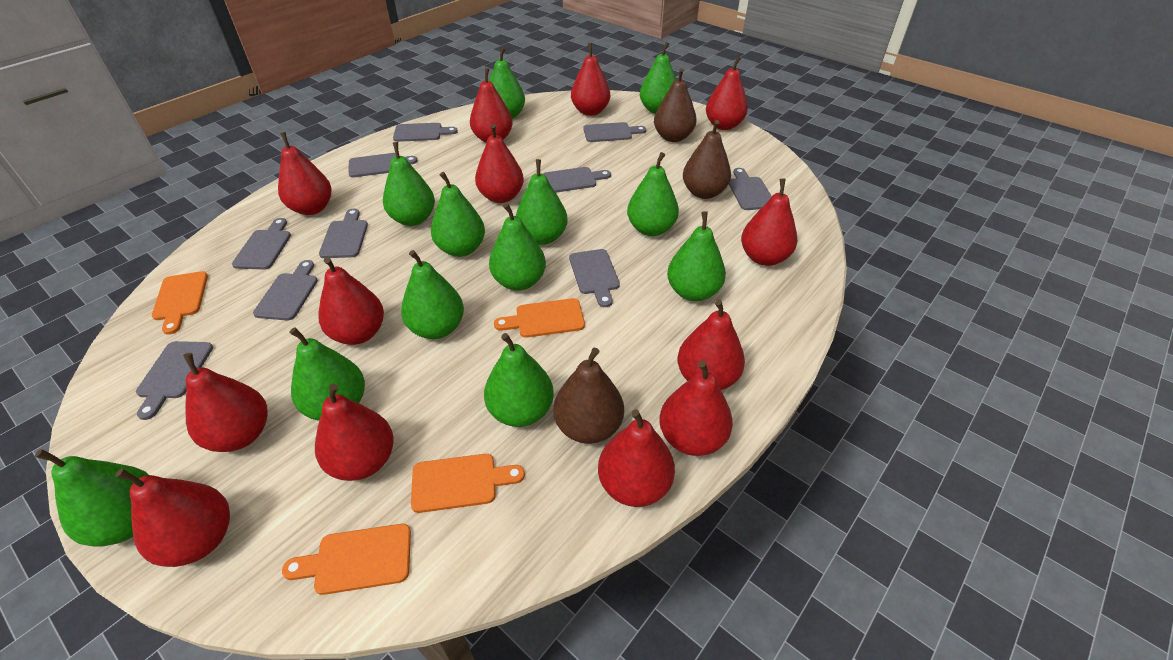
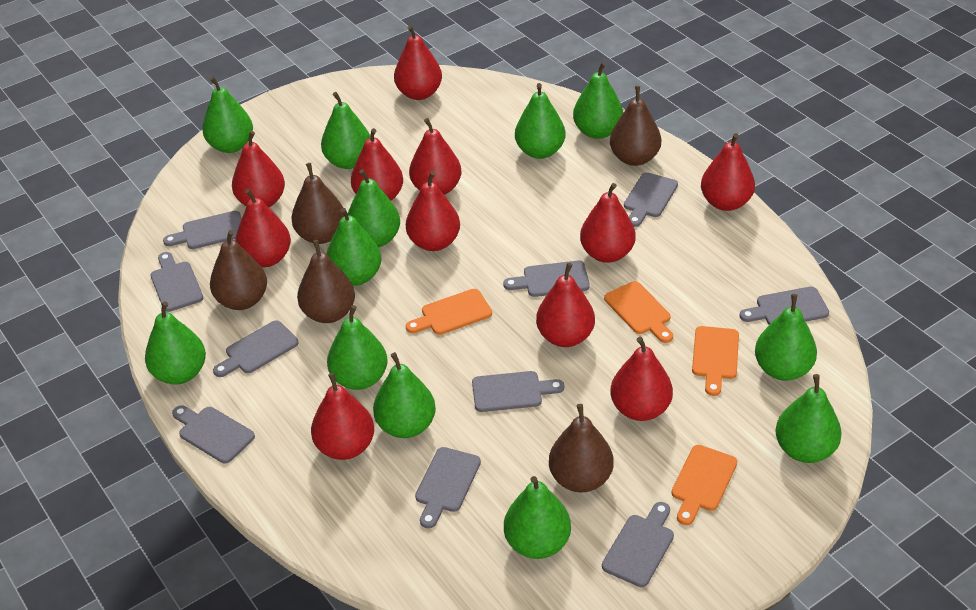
brown pear: [554,348,624,444] [654,68,696,142] [683,120,731,199] = 3 -> [210,230,267,310] [291,163,344,244] [297,240,355,323] [549,404,614,493] [610,86,661,166] = 5
red pear: [115,468,230,567] [183,353,268,452] [278,132,332,215] [315,383,394,481] [318,257,384,345] [470,68,513,143] [475,124,524,203] [571,43,610,116] [598,409,675,507] [659,361,733,456] [677,299,745,390] [706,56,748,130] [741,179,797,266] = 13 -> [232,131,285,208] [235,189,291,267] [311,373,374,460] [351,128,403,201] [394,25,442,100] [406,171,460,251] [409,118,461,195] [536,263,595,347] [580,183,636,263] [610,337,673,421] [701,133,755,211] = 11

